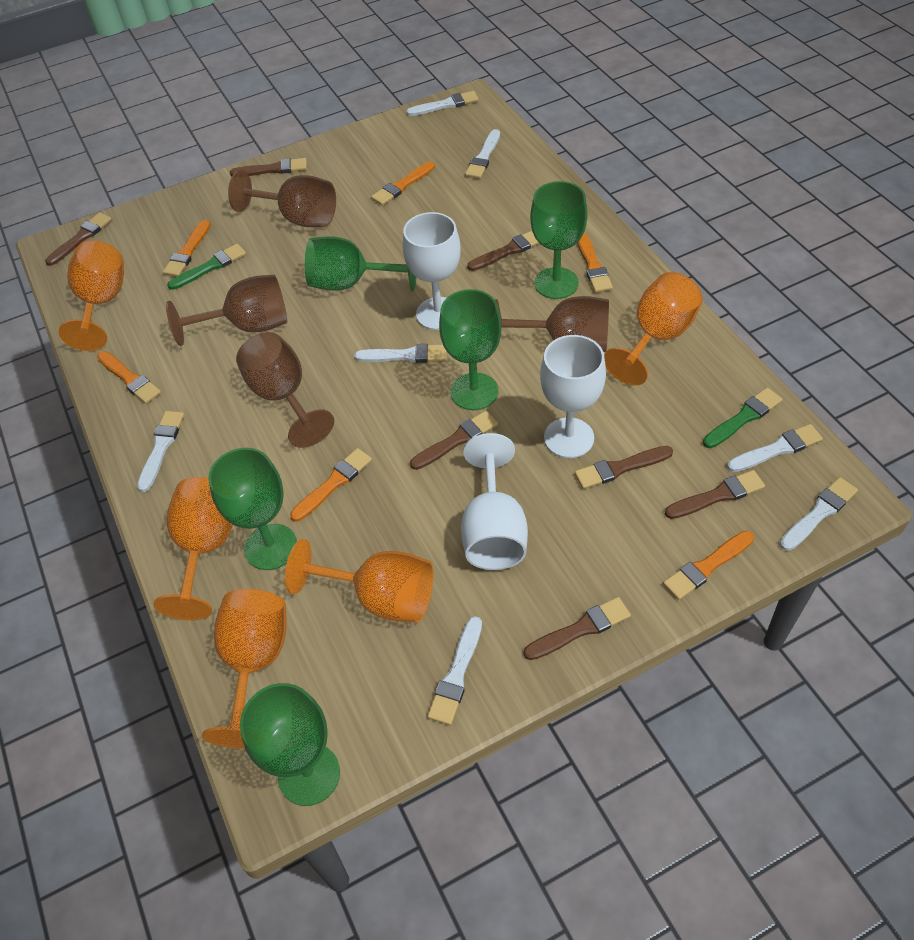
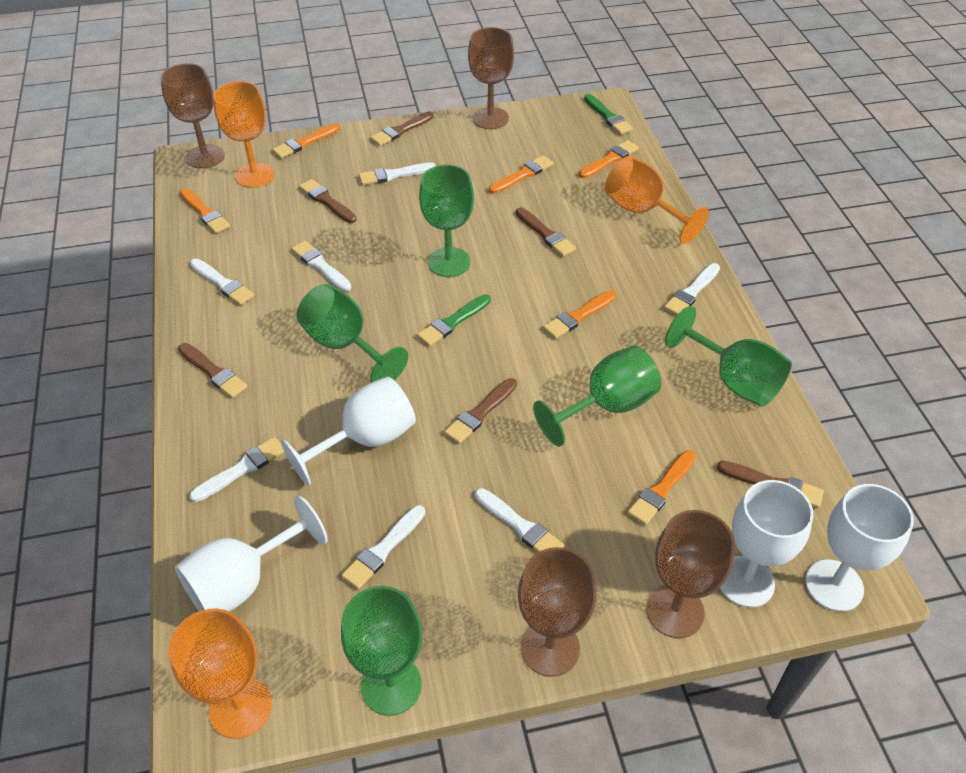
brown brush: [45,213,112,266] [230,158,307,176] [410,411,498,470] [467,231,539,271] [523,597,631,660] [575,446,673,489] [665,470,765,519] = 7 -> [178,343,247,398] [299,179,357,223] [370,111,434,146] [444,378,517,444] [516,207,576,256] [717,461,824,508] = 6
orange goblet: [59,241,124,351] [154,477,233,620] [202,589,286,748] [285,539,434,622] [604,272,703,386] = 5 -> [169,608,272,739] [213,81,274,188] [605,156,709,244] = 3
white goblet: [403,212,461,330] [461,433,528,570] [540,335,606,458] = 3 -> [175,495,328,611] [281,376,416,486] [720,480,813,608] [805,484,914,612] = 4

